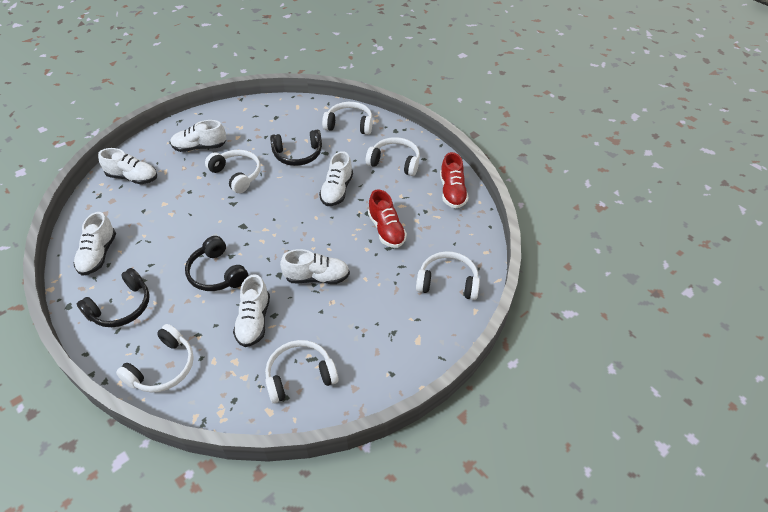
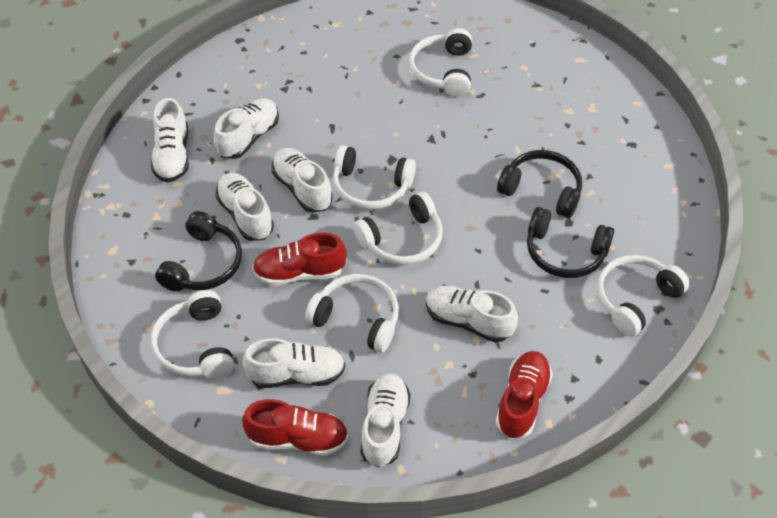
red shoe: [368,189,407,248] [440,152,468,208] = 2 -> [242,399,348,456] [252,233,347,286] [495,351,553,439] = 3
white shoe: [73,212,116,276] [98,148,157,184] [170,120,227,152] [233,274,270,347] [280,249,350,284] [319,151,353,206] = 6 -> [151,98,189,183] [214,98,279,159] [215,173,274,241] [242,338,345,388] [271,148,333,213] [360,373,411,467] [426,286,518,343] = 7

